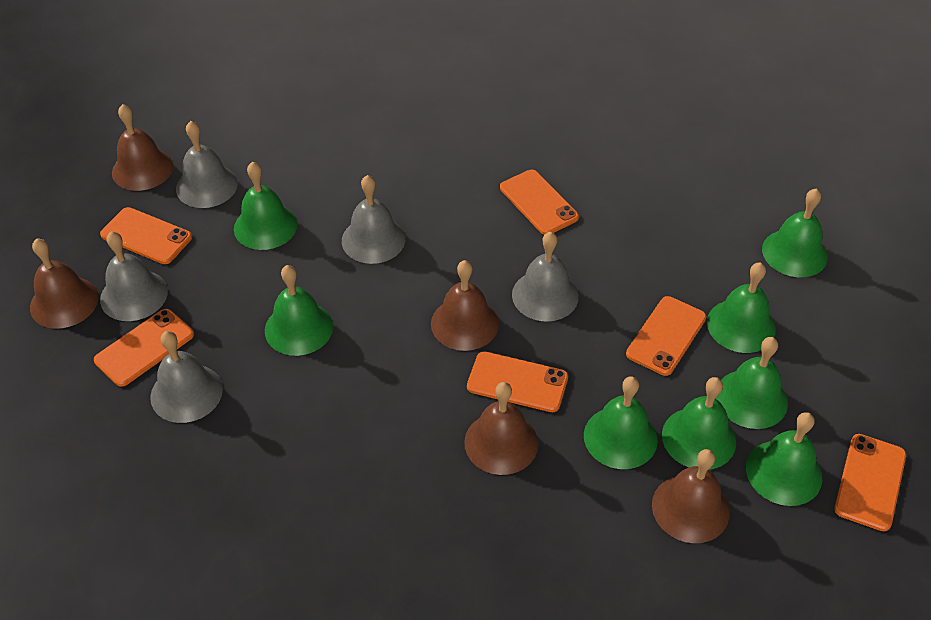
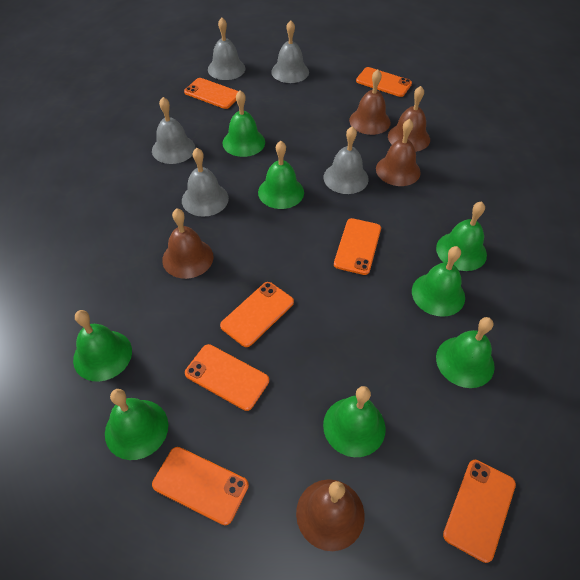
orange phone: [94,309,194,387] [100,207,192,264] [467,351,568,412] [500,170,579,235] [626,296,707,376] [834,434,906,531] = 6 -> [152,447,249,525] [184,78,239,109] [185,344,269,411] [220,282,294,347] [334,218,381,275] [356,67,412,97] [443,460,516,563] = 7

